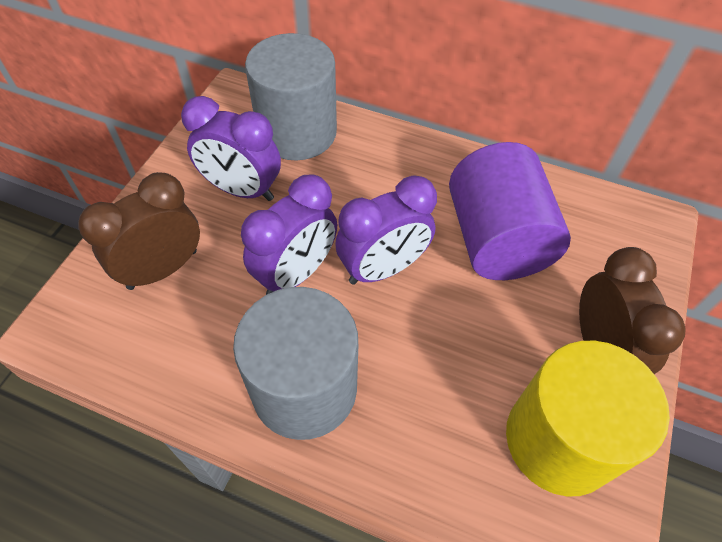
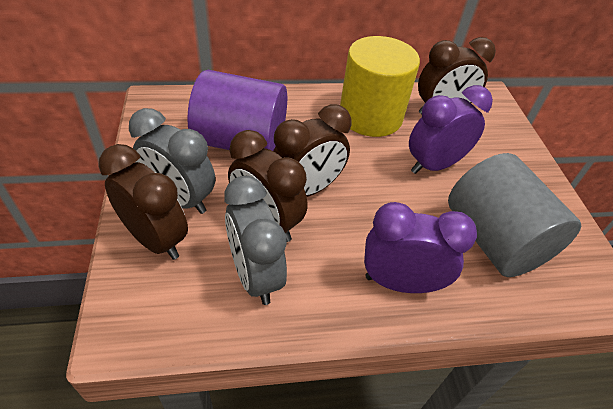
brown clock: [78,172,200,290] [579,247,686,374] = 2 -> [98,144,188,260] [228,130,308,242] [273,104,352,197] [418,37,496,115] = 4
grey clock: none = 0 -> [129,108,215,214] [225,176,287,305] = 2
grey cylinder: [233,287,358,440] [245,33,337,160] = 2 -> [448,153,581,277] = 1
purple clock: [181,96,281,201] [241,174,337,295] [335,175,437,285] = 3 -> [364,202,477,293] [409,85,493,174] = 2

